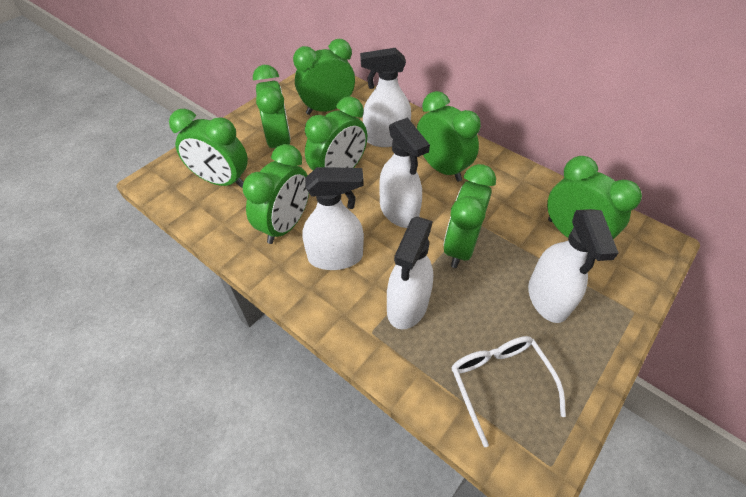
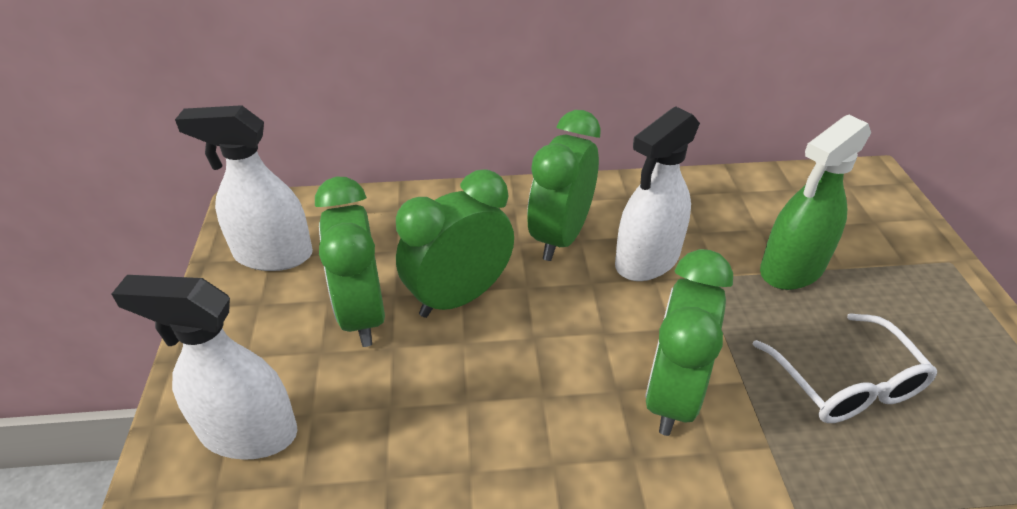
green clock: [169,109,248,188] [243,144,309,244] [253,65,291,148] [293,39,355,115] [305,96,367,170] [417,91,481,182] [443,164,496,268] [547,156,642,240] = 8 -> [315,177,385,347] [396,169,514,318] [527,110,601,261] [645,249,733,436] = 4
green spray bottle: none = 0 -> [760,115,871,290] = 1
white spray bottle: [302,167,364,270] [360,48,411,147] [379,117,430,228] [387,217,433,330] [528,209,618,323] = 5 -> [112,275,297,460] [175,105,313,271] [615,106,700,281] = 3

